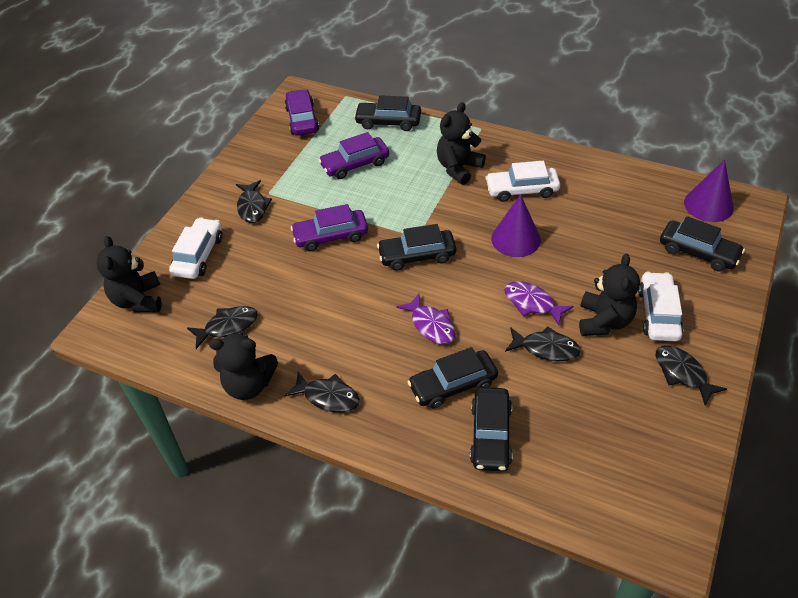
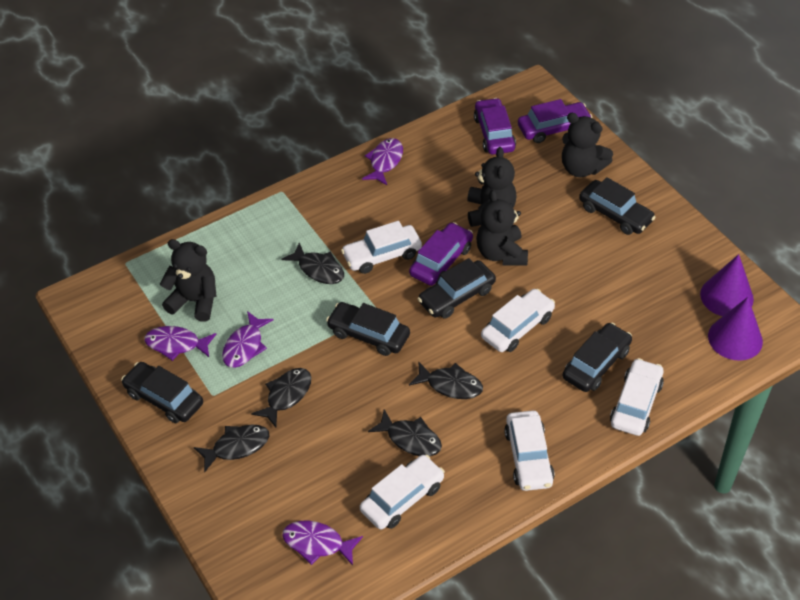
purple fish: [396,293,455,344] [504,281,574,326] = 2 -> [144,326,216,361] [222,311,273,368] [282,521,363,566] [362,138,403,185] = 4
white car: [169,218,223,279] [485,161,560,202] [638,272,684,341] = 3 -> [341,221,422,274] [360,455,445,529] [481,289,555,352] [504,411,555,491] [610,358,664,436] = 5

